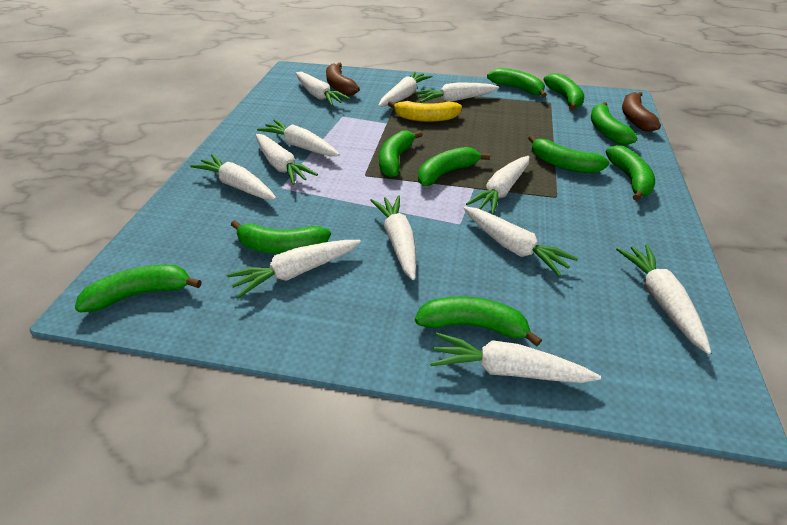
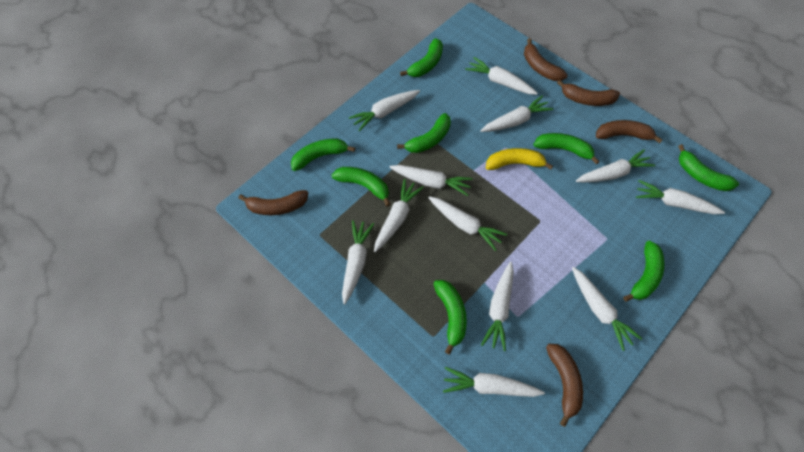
brown banana: [326,62,359,96] [622,92,661,132] = 2 -> [238,190,308,215] [524,38,568,81] [546,344,583,427] [557,80,620,106] [596,120,663,143] = 5
green banana: [75,265,202,312] [231,220,331,254] [379,131,423,177] [415,296,542,347] [418,147,490,186] [487,68,547,97] [528,135,609,173] [543,73,584,110] [591,102,638,145] [605,145,655,201] = 10 -> [291,139,355,171] [332,167,391,207] [397,113,451,153] [400,38,443,77] [433,280,467,354] [533,133,600,164] [623,241,664,302] [678,144,739,191] = 8

